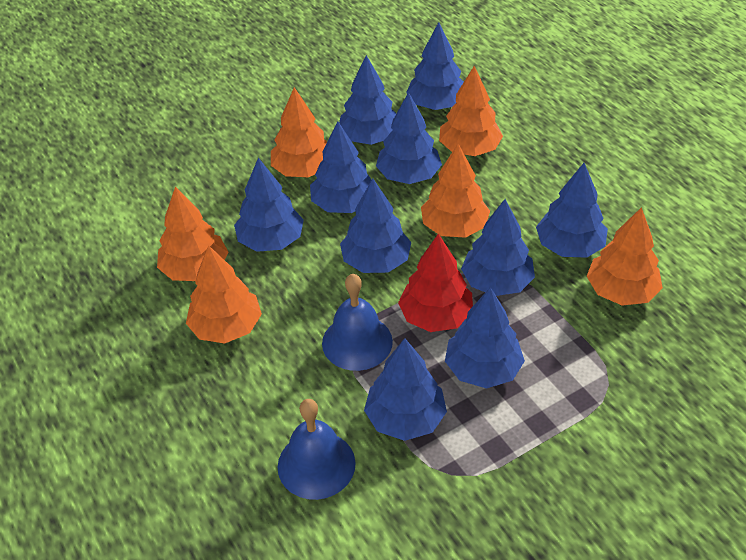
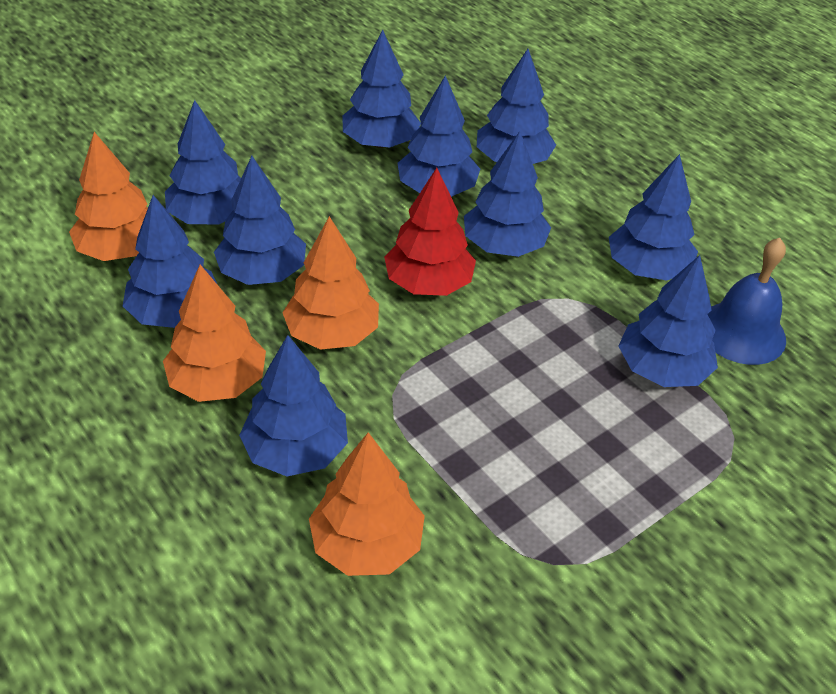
blue bell: [278,399,356,500] [322,274,393,371] = 2 -> [708,238,786,365] = 1
orange tree: [157,187,228,281] [186,245,262,343] [271,87,327,177] [421,144,490,238] [439,66,503,156] [586,207,663,306] = 6 -> [69,132,148,261] [163,265,266,402] [282,216,379,350] [309,432,425,576] = 4

